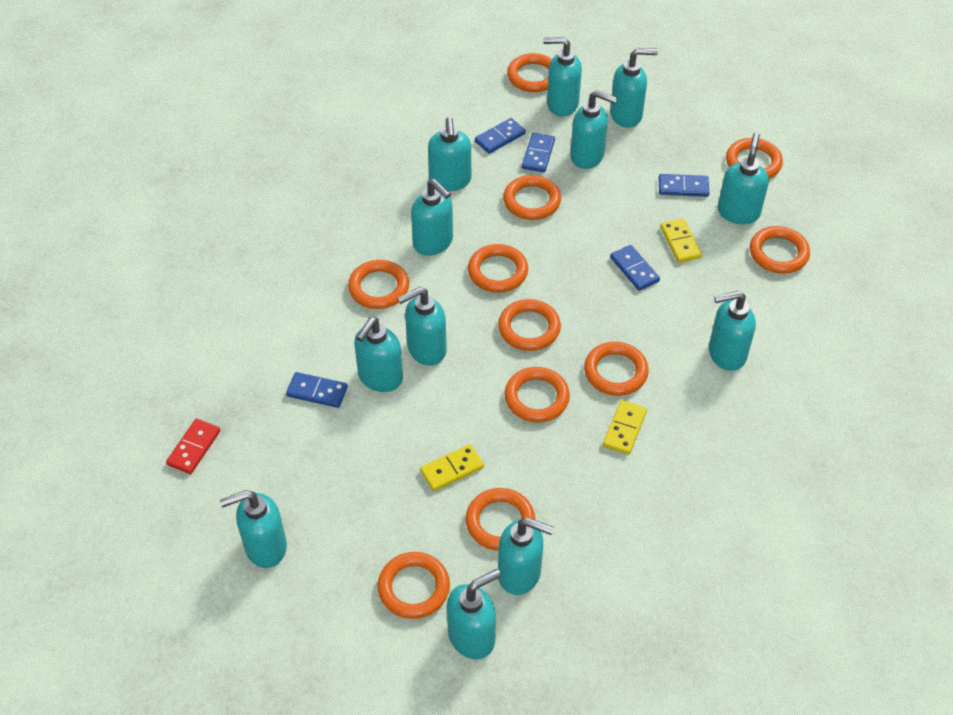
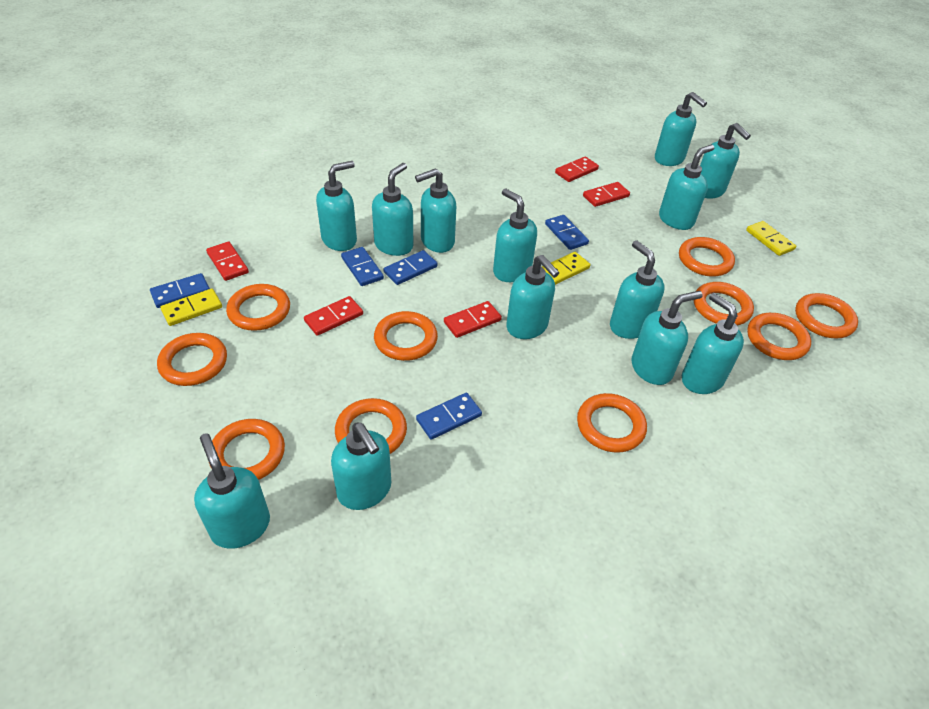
orange ring: [348,260,409,309] [378,552,450,619] [465,488,536,551] [468,244,528,293] [498,299,561,351] [503,175,561,220] [505,367,570,422] [507,53,552,92] [584,342,649,396] [726,138,783,179] [750,226,810,274] = 11 -> [157,333,227,386] [209,419,285,480] [226,284,290,331] [335,398,407,454] [374,311,438,361] [577,393,647,453] [679,237,735,276] [694,282,754,325] [747,313,811,360] [795,293,858,338] = 10
red domino: [166,418,220,474] = 1 -> [206,241,249,281] [304,296,363,336] [444,301,502,338] [555,157,599,182] [583,182,630,207] = 5
turquoise soap dispenser: [220,490,287,568] [354,317,403,392] [397,287,447,366] [411,179,453,256] [428,117,471,191] [447,569,501,659] [498,517,554,595] [543,37,582,116] [570,90,617,169] [610,48,658,128] [709,291,756,371] [718,133,769,224] = 12 -> [194,433,270,549] [316,161,357,251] [331,422,391,510] [372,163,413,256] [415,168,456,253] [493,188,537,282] [506,255,559,339] [610,240,665,339] [632,291,703,385] [655,92,707,166] [659,145,714,230] [682,293,744,394] [700,123,751,198] = 13

